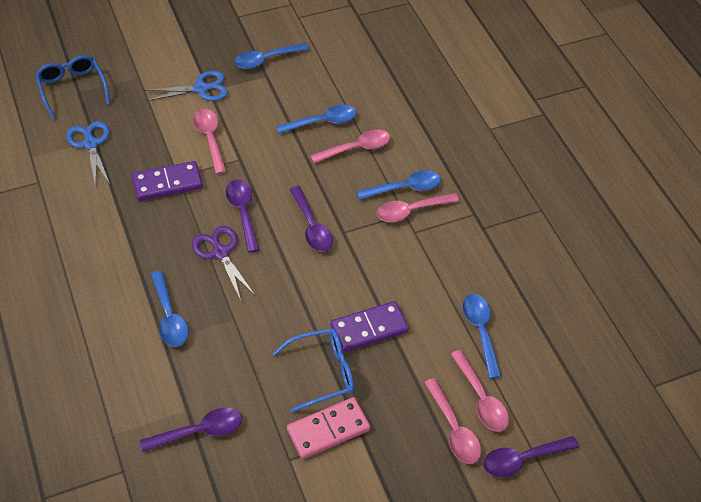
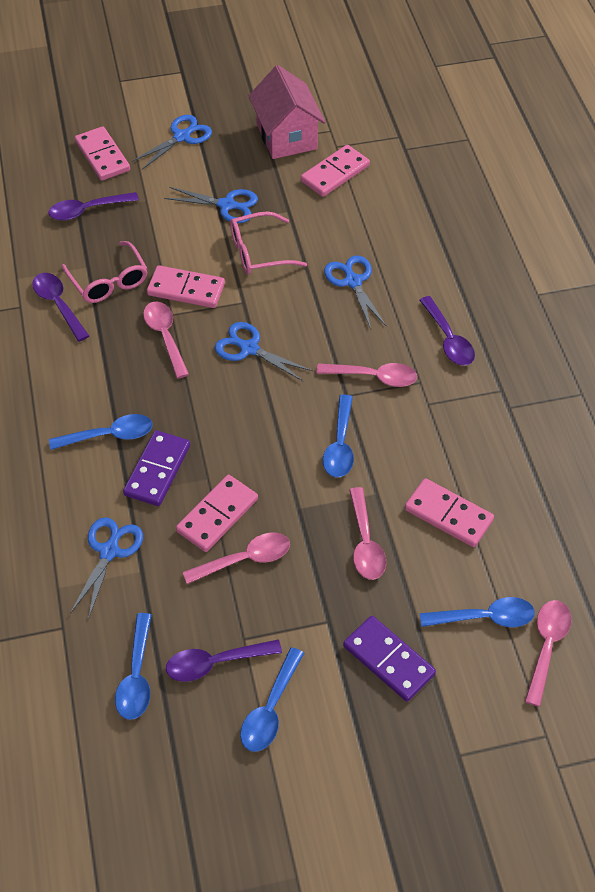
blue glasses: [35,55,110,119] [273,328,354,412] = 2 -> none = 0
blue scissors: [66,121,110,188] [144,71,228,101] = 2 -> [70,517,143,620] [132,115,212,170] [164,187,258,223] [215,322,313,382] [324,256,386,329] = 5
pink domino: [287,397,371,459] = 1 -> [75,126,130,181] [147,265,225,308] [176,475,258,552] [301,145,370,197] [405,478,494,547] = 5
pink glasses: none = 0 -> [62,241,148,303] [230,211,307,274] = 2
pink house: none = 0 -> [249,65,325,159] = 1
purple scissors: [192,226,255,301] = 1 -> none = 0

